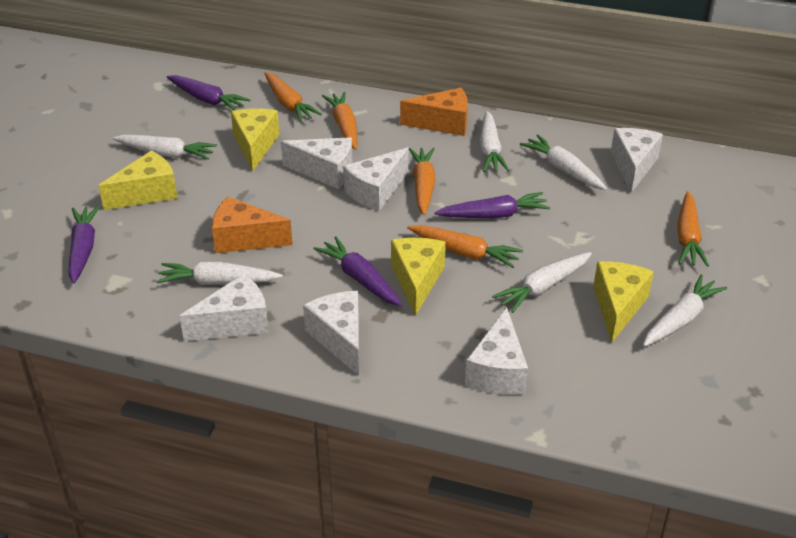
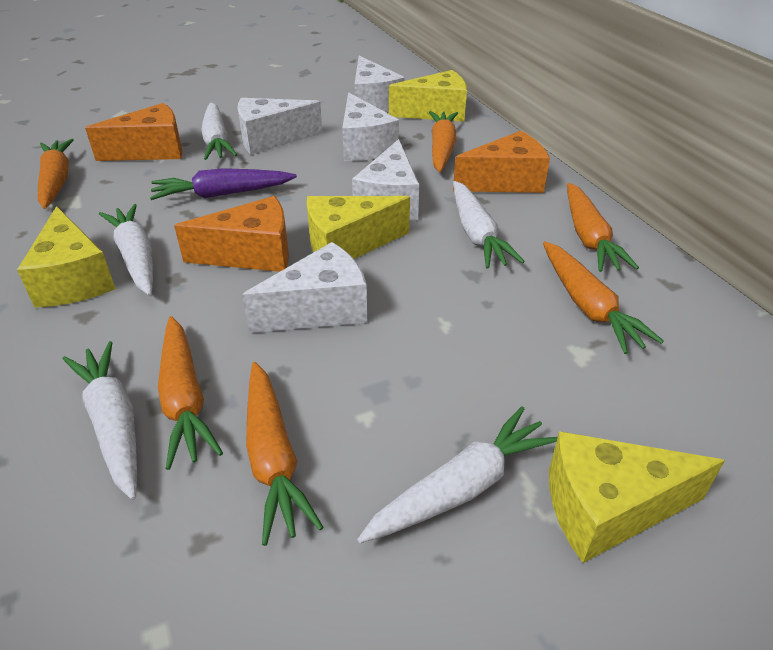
orange carrot: [264,72,322,122] [322,92,357,150] [407,225,523,268] [409,148,435,215] [677,191,709,267] = 5 -> [38,139,73,209] [158,316,223,470] [246,362,324,546] [429,111,458,172] [543,241,664,354] [567,183,639,272] = 6
orange cheese: [212,197,293,253] [400,88,468,136] = 2 -> [85,103,182,161] [174,196,289,272] [453,131,550,193] = 3
purple carrot: [68,205,100,284] [167,75,250,111] [313,236,402,306] [434,192,550,218] = 4 -> [150,168,297,200] = 1
white carrot: [113,135,217,160] [156,261,283,285] [479,111,510,172] [492,252,592,313] [520,135,607,190] [643,274,727,347] = 6 -> [63,341,137,500] [99,204,153,296] [201,103,237,160] [357,406,558,543] [453,181,525,269] = 5
white cheese: [179,274,269,341] [281,137,352,189] [303,291,359,376] [343,148,409,211] [465,308,528,395] [611,128,663,193] = 6 -> [238,98,322,154] [242,242,367,333] [342,93,399,161] [352,139,419,220] [354,56,404,112] = 5

